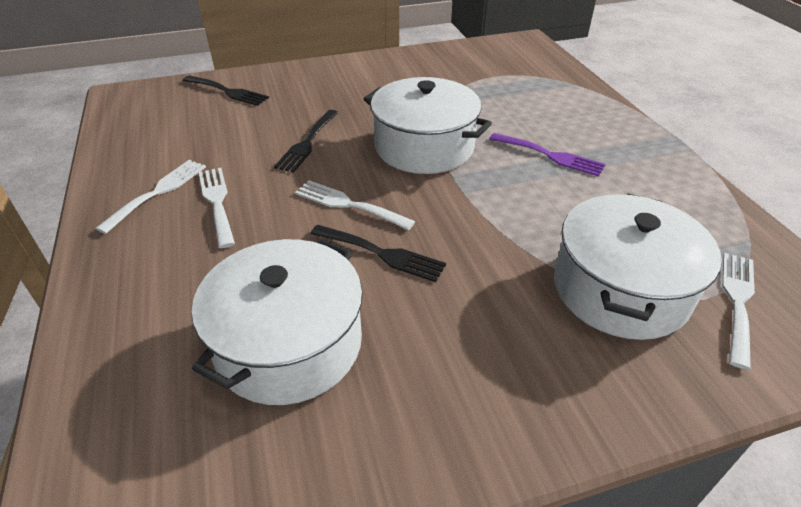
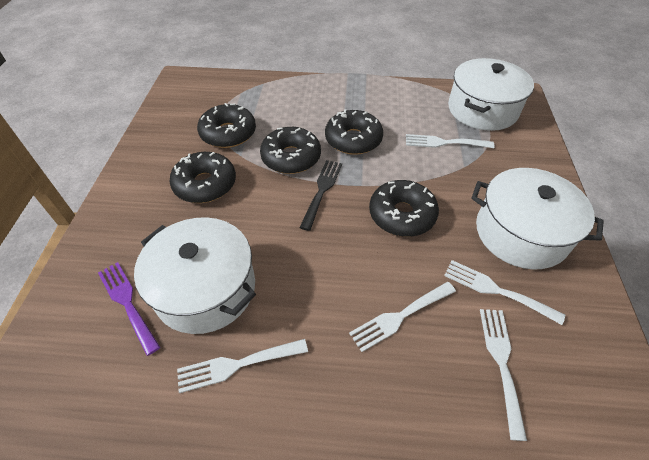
black donut: none = 0 -> [169,152,236,203] [197,103,256,148] [260,127,321,174] [325,109,383,155] [369,180,439,237] = 5
black fork: [183,75,269,106] [274,110,339,173] [310,225,446,282] = 3 -> [299,160,342,231] = 1
white fork: [95,160,206,234] [199,168,235,248] [295,180,415,230] [722,253,755,370] = 4 -> [177,339,308,393] [349,282,456,352] [406,134,494,148] [444,260,565,325] [480,309,527,441] = 5

